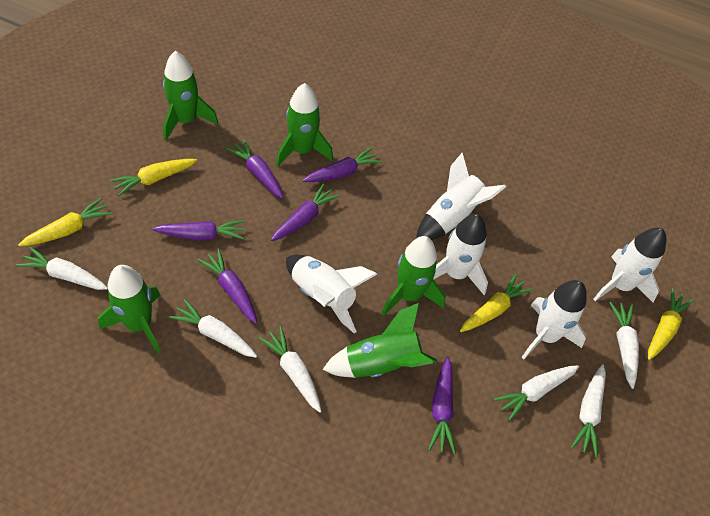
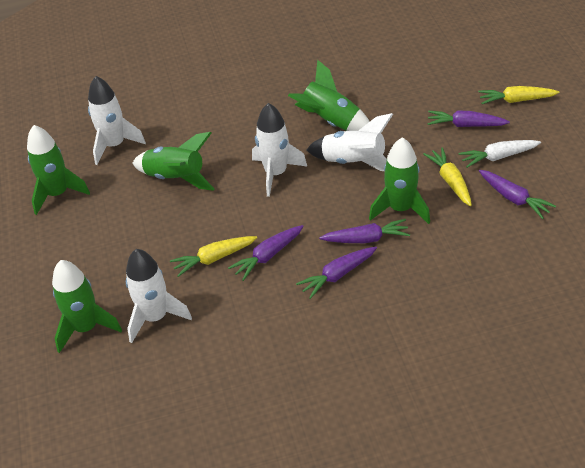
purple carrot: [152,220,245,240] [198,249,257,323] [226,139,284,199] [271,184,340,241] [302,147,382,182] [428,357,456,454] = 6 -> [228,225,304,281] [296,247,377,299] [319,219,410,243] [427,110,510,127] [479,170,556,219] = 5
white carrot: [16,247,108,290] [169,299,257,358] [259,326,322,413] [494,365,579,421] [571,364,606,457] [609,302,639,389] = 6 -> [459,140,541,168] = 1
white rocket: [286,255,377,333] [416,153,506,240] [433,214,488,295] [522,280,587,359] [594,228,666,302] = 5 -> [88,76,146,165] [126,249,192,343] [252,103,307,197] [307,113,393,171] = 4
yellow carrot: [18,198,112,246] [110,159,197,197] [460,274,533,332] [648,288,694,360] = 4 -> [170,236,257,277] [423,147,472,206] [478,86,560,104] = 3

